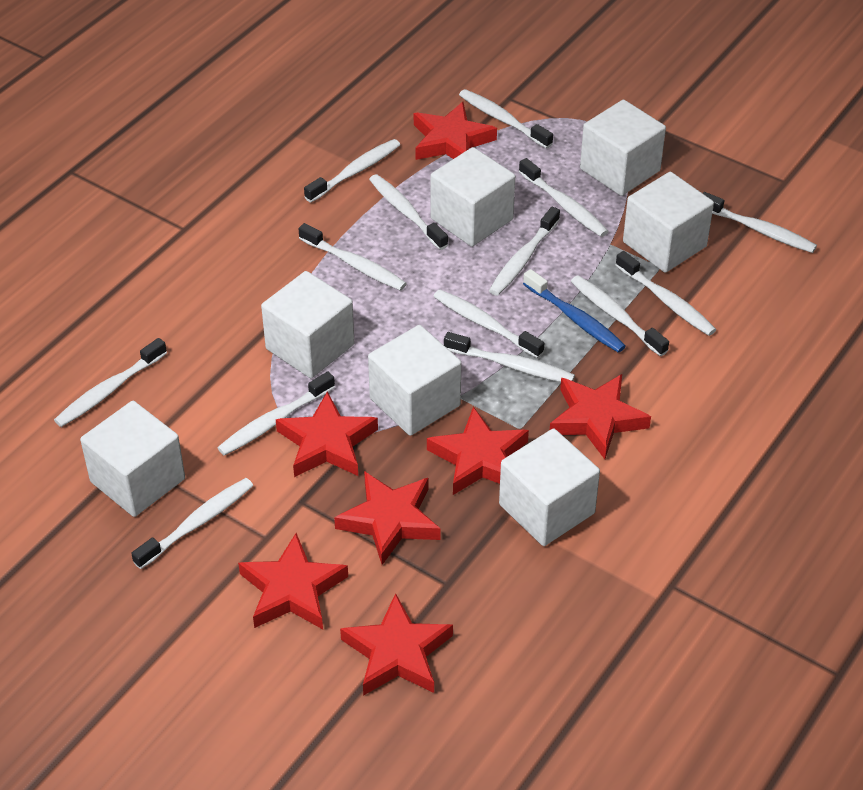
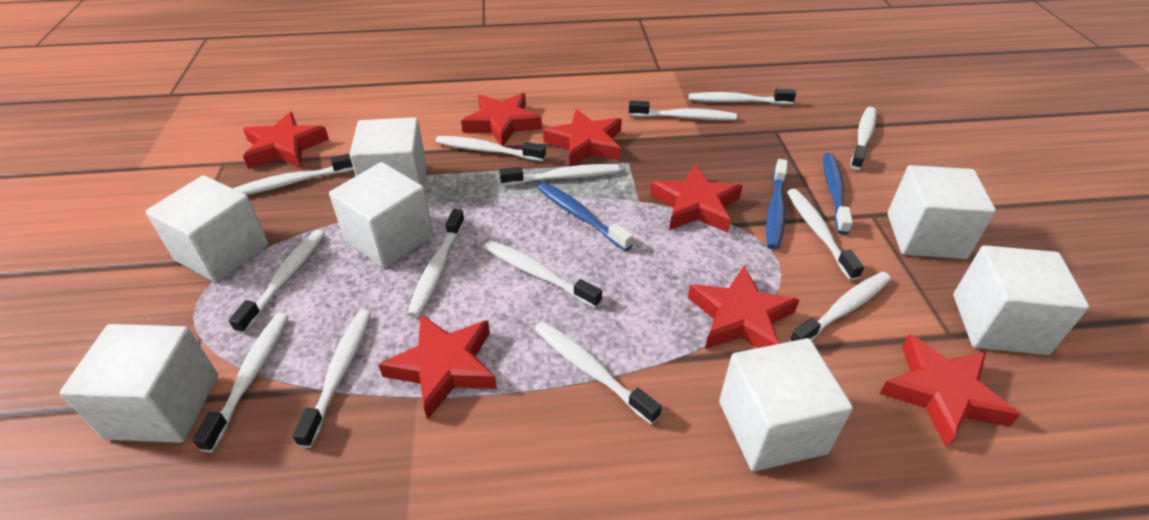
blue toothbrush: [523,269,626,353] = 1 -> [537,182,633,251] [766,159,788,250] [823,153,853,235] = 3

